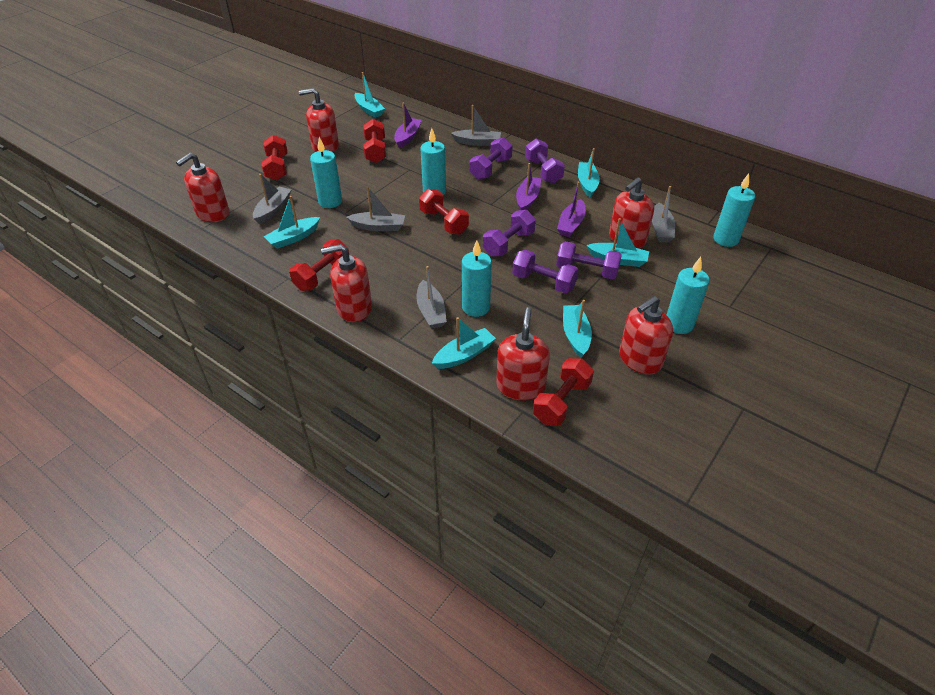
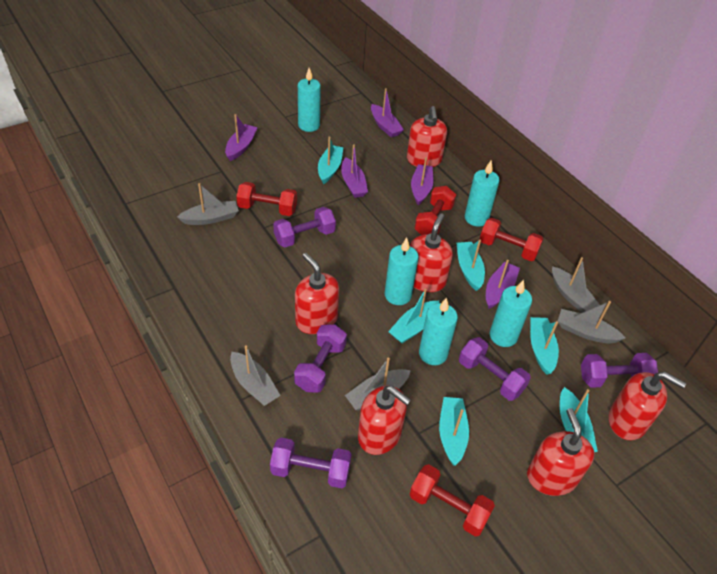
purple boat: [394,103,422,148] [516,163,541,210] [557,181,586,237] = 3 -> [225,114,258,161] [341,144,368,198] [371,88,404,138] [411,157,434,205] [486,260,520,309] = 5
red dumbbell: [262,135,287,181] [289,239,349,291] [363,119,386,163] [419,189,469,235] [533,358,594,426] = 5 -> [236,182,297,216] [410,464,495,536] [415,186,456,235] [479,218,543,261] = 4

